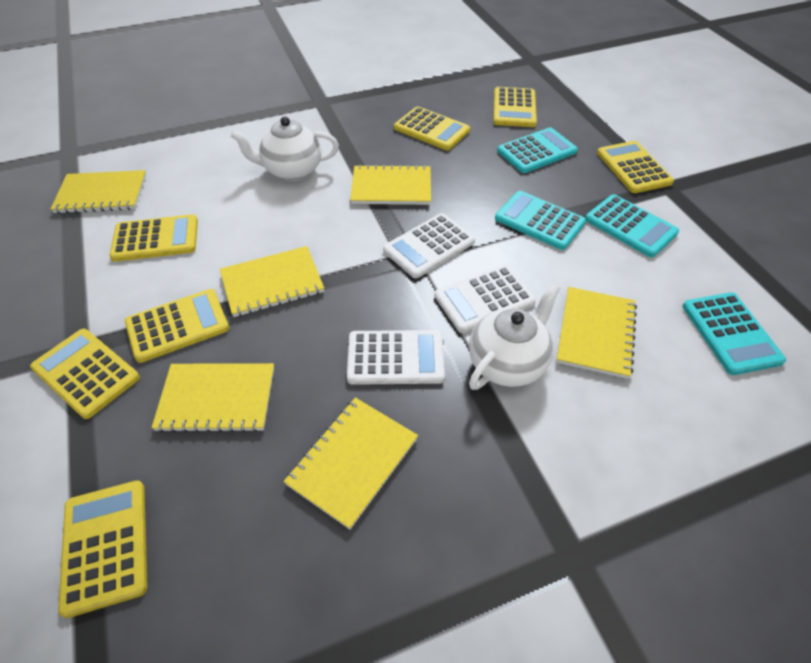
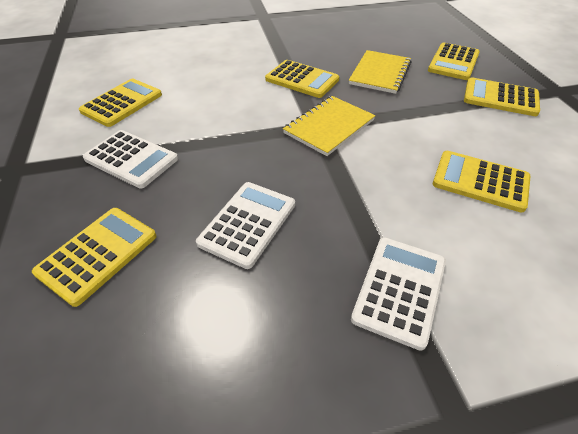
turquoise calculator: [495,191,586,250] [497,127,578,173] [585,194,679,258] [683,292,786,375] = 4 -> none = 0
white teapot: [230,116,339,181] [469,283,560,390] = 2 -> none = 0
yellow calculator: [30,329,140,419] [58,480,147,618] [109,214,198,262] [125,289,229,363] [394,106,470,150] [493,87,537,127] [597,141,674,193] = 7 -> [32,208,156,307] [79,79,162,127] [265,60,339,98] [428,43,480,80] [433,151,531,213] [464,77,540,116] = 6
yellow notebook: [51,170,147,214] [152,363,274,433] [220,246,324,317] [283,397,418,530] [350,164,431,205] [556,287,637,379] = 6 -> [283,96,376,156] [349,50,411,94] = 2

